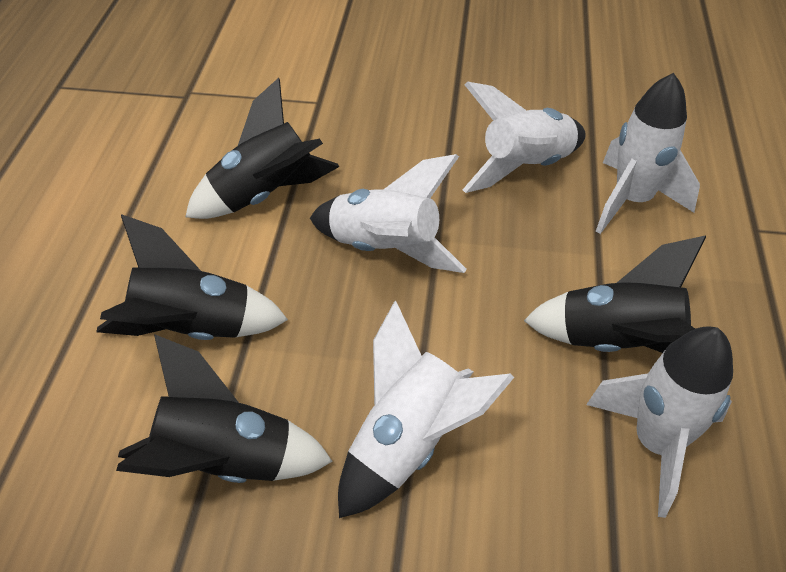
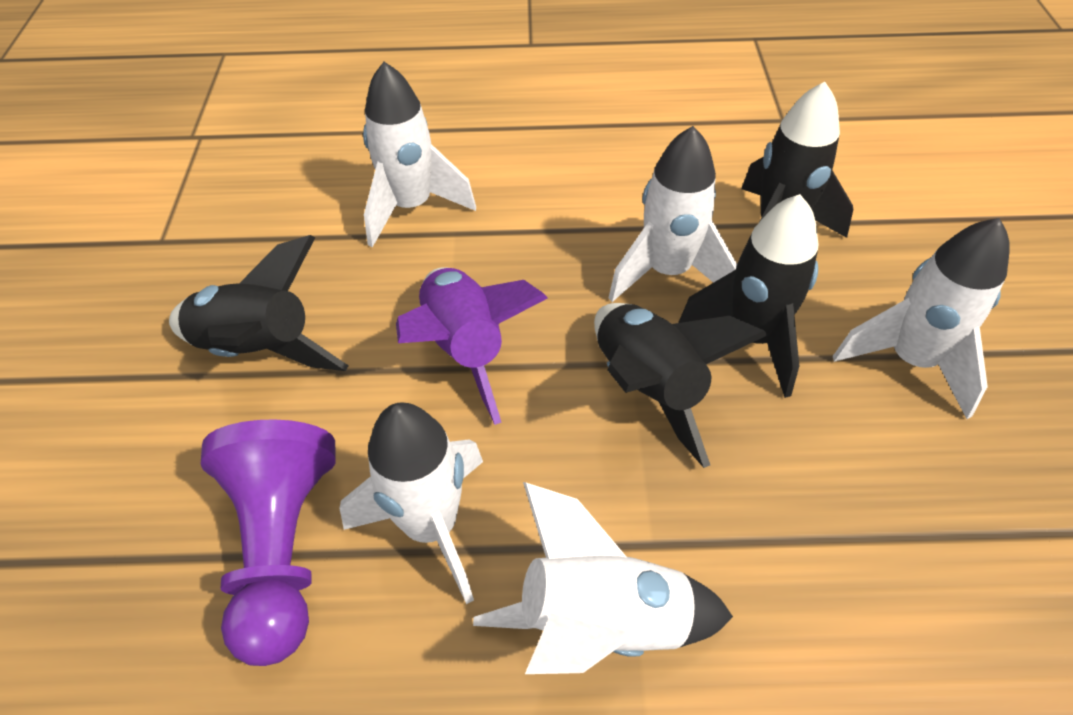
purple pawn: none = 0 -> [201,419,336,666] = 1
purple rocket: none = 0 -> [396,267,548,425] = 1

